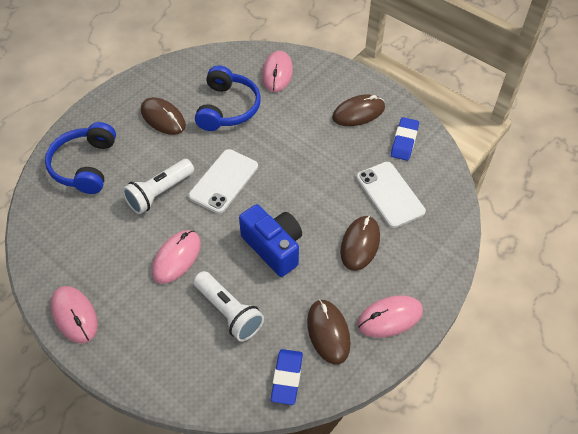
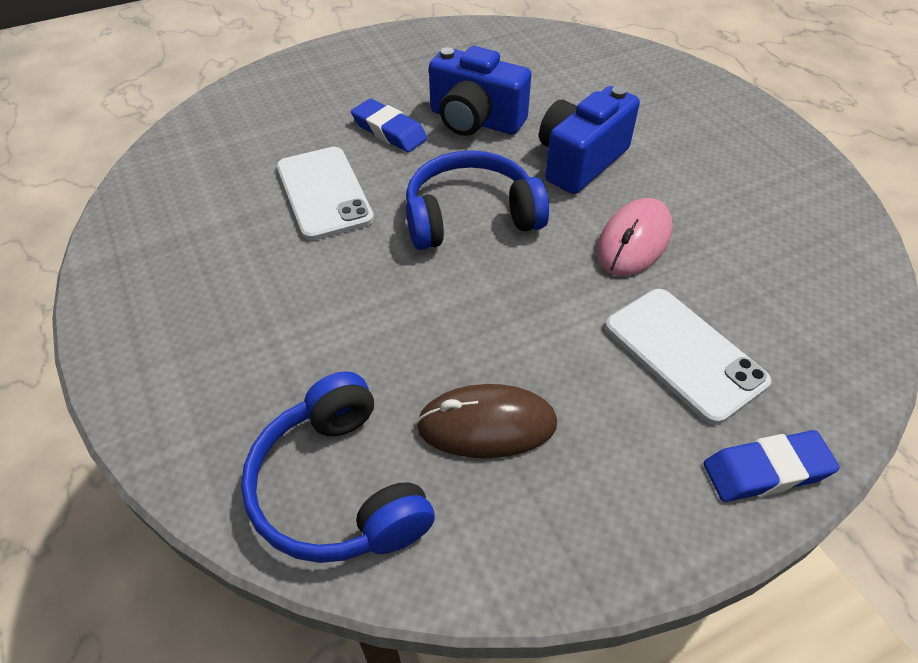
blue camera: [239,204,302,277] = 1 -> [429,46,531,136] [539,86,640,194] = 2
brown mouse: [141,97,186,135] [307,299,351,365] [332,95,385,126] [340,215,380,271] = 4 -> [416,384,557,458] = 1
pink mouse: [51,286,98,343] [152,230,201,284] [262,51,293,92] [357,295,423,338] = 4 -> [597,198,672,276] = 1
white flashlight: [122,159,194,214] [194,271,264,342] = 2 -> none = 0

